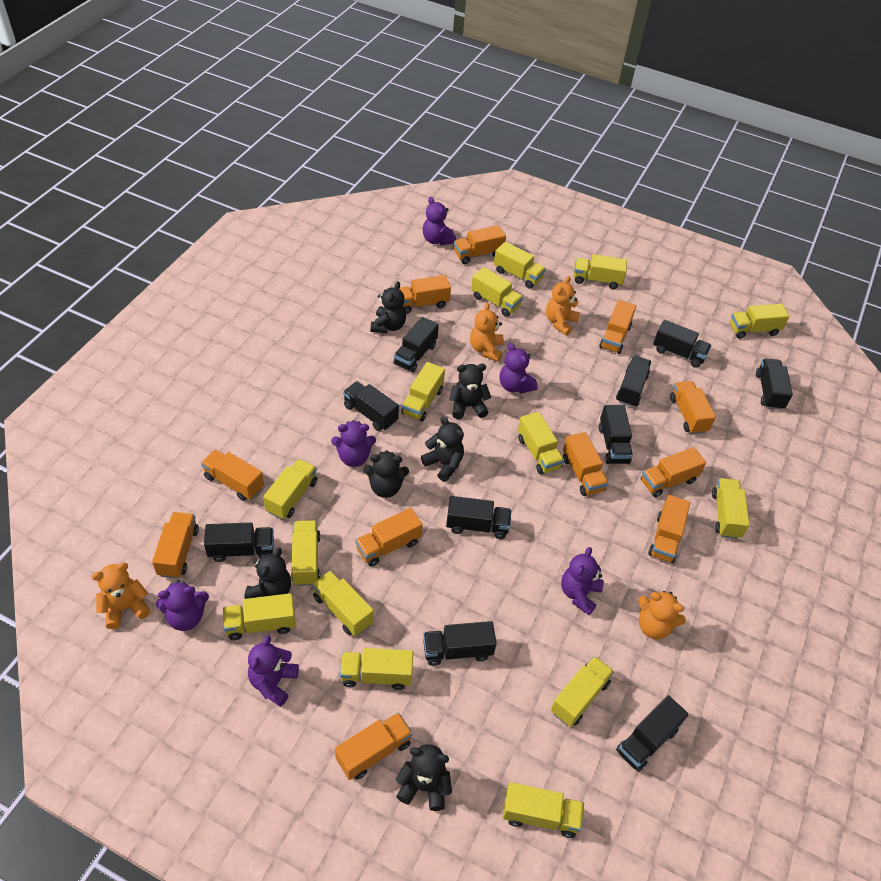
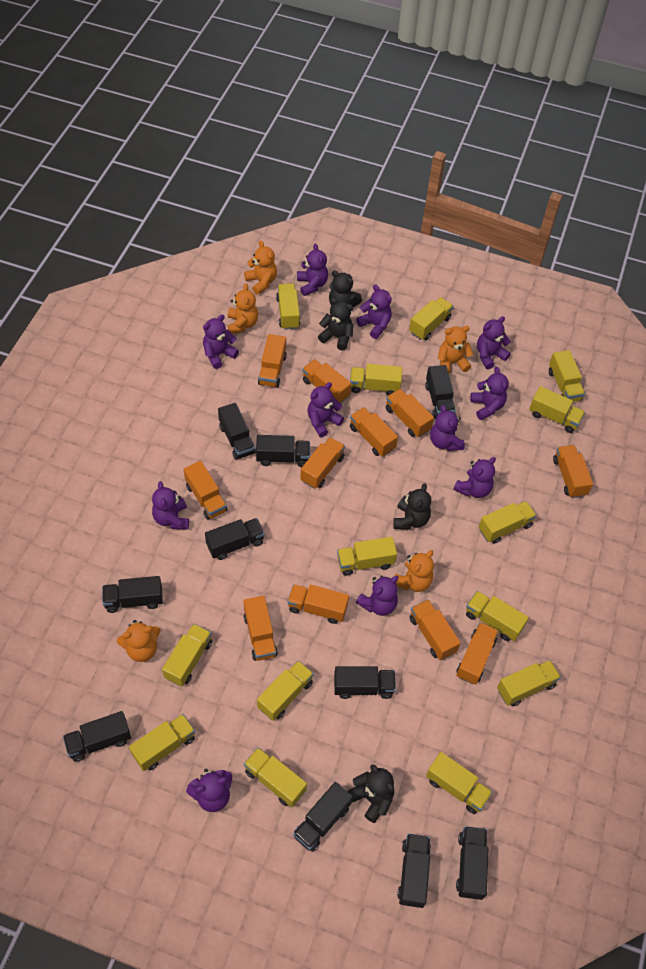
black teddy bear: [244,548,291,599] [364,450,409,498] [371,281,406,333] [396,744,452,811] [421,417,464,482] [449,364,491,419] = 6 -> [318,298,353,351] [329,270,362,308] [348,765,394,823] [393,483,431,530] = 4
orange teddy bear: [91,563,151,629] [470,303,504,362] [546,276,580,336] [638,591,686,639] = 4 -> [116,620,160,662] [228,283,258,334] [244,240,277,295] [395,550,434,592] [438,326,474,374] = 5
purple teddy bear: [156,580,209,631] [248,635,299,707] [331,420,376,467] [423,197,456,245] [500,343,538,394] [561,547,604,615] = 6 -> [152,481,189,530] [186,769,232,812] [203,314,239,369] [297,243,328,296] [308,382,344,437] [356,284,392,339] [356,576,398,616] [430,405,465,451] [453,457,496,498] [470,367,509,420] [477,316,511,369] = 11

